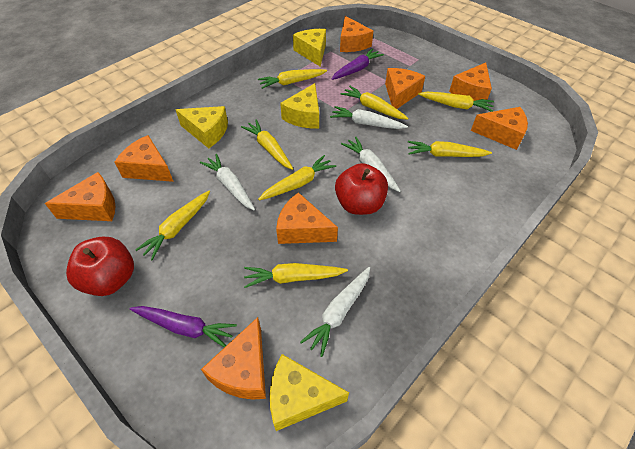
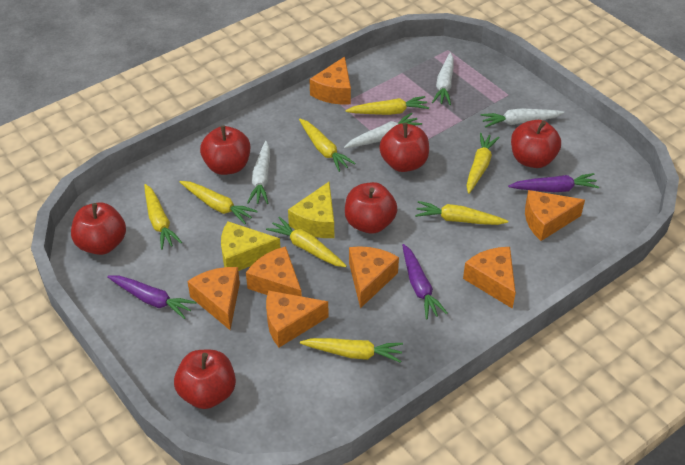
orange cheese: [45,172,115,221] [114,135,174,182] [201,317,266,400] [276,192,338,244] [340,16,373,52] [385,68,425,109] [449,63,492,101] [471,107,528,150] = 8 -> [187,267,240,330] [246,246,302,296] [266,290,329,348] [310,57,351,105] [349,246,399,308] [463,247,516,309] [525,190,585,241] = 7
purple carrot: [130,306,237,348] [332,49,384,80] = 2 -> [107,275,196,319] [402,244,448,319] [508,173,599,192] = 3
red apple: [66,237,134,296] [335,163,388,215] = 2 -> [71,202,126,255] [174,350,236,409] [200,125,250,175] [345,182,397,234] [379,123,429,172] [511,120,561,168] = 6
yellow cheese: [175,106,228,148] [270,354,349,431] [280,83,319,128] [293,29,326,67] = 4 -> [221,221,281,271] [288,182,334,238] = 2

